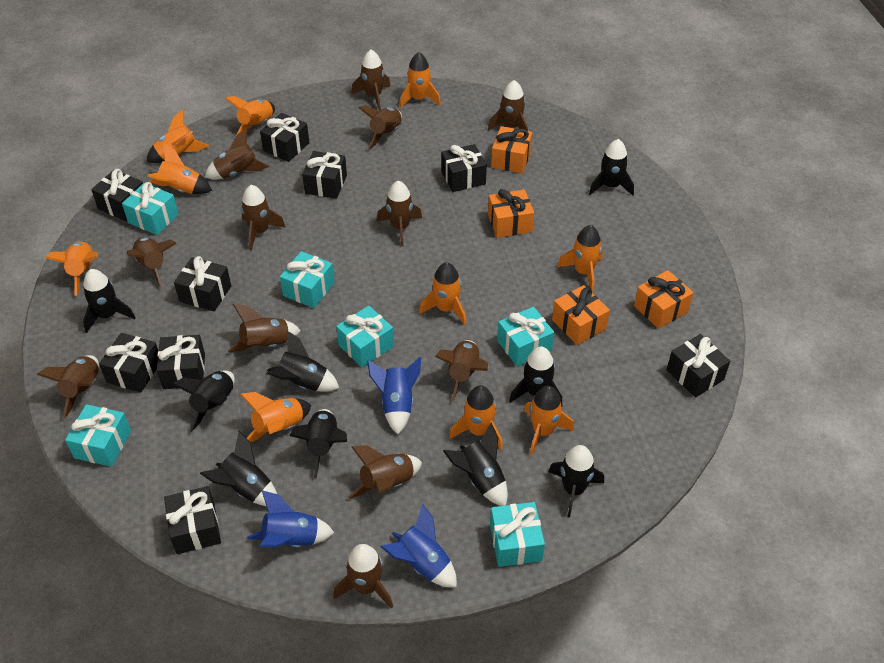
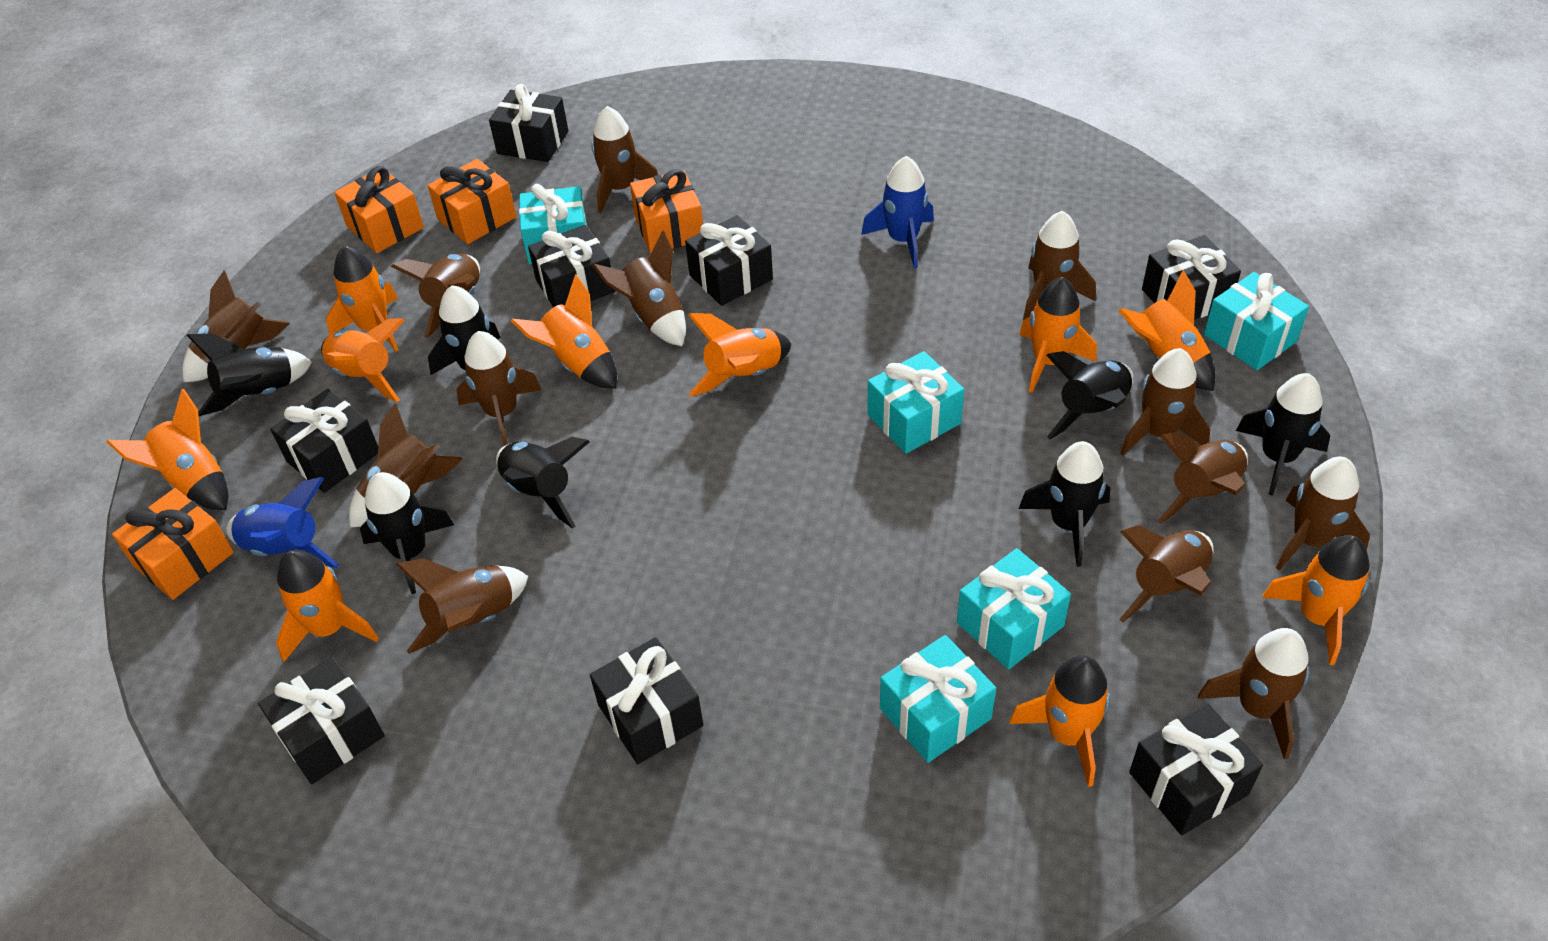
black gift: [91,169,143,221] [99,333,158,393] [157,335,205,389] [164,486,221,554] [174,256,231,312] [260,113,309,162] [302,151,347,199] [441,144,487,192] [667,334,730,397] = 9 -> [258,657,384,784] [270,389,378,493] [489,84,568,162] [528,225,615,308] [590,637,703,764] [685,215,773,306] [1129,703,1263,835] [1142,235,1241,320] = 8
black rocket: [83,269,136,333] [172,370,235,432] [200,431,277,506] [267,331,339,392] [289,409,347,478] [443,423,508,506] [509,347,562,408] [548,445,604,518] [589,139,634,196] = 9 -> [187,334,312,416] [360,472,454,594] [428,285,501,375] [496,437,590,529] [1018,441,1110,567] [1046,351,1134,439] [1236,373,1330,496] = 7
blue rocket: [247,490,334,547] [367,357,421,434] [380,504,457,587] = 3 -> [226,477,339,568] [861,156,934,268] = 2
brown rocket: [37,355,99,419] [127,237,177,287] [205,128,270,179] [228,304,301,353] [241,185,286,250] [333,544,393,609] [348,445,422,499] [352,50,391,110] [359,105,402,149] [377,181,422,246] [435,340,488,402] [488,80,528,131] = 12 -> [183,271,290,382] [349,403,463,528] [391,253,480,338] [396,558,528,654] [456,331,542,446] [591,106,658,213] [593,231,686,346] [1023,211,1096,320] [1119,525,1214,622] [1120,348,1210,455] [1157,431,1248,524] [1198,628,1309,759] [1276,457,1370,571] = 13
turquoise gift: [65,404,131,467] [122,182,179,235] [280,251,334,308] [336,306,394,367] [490,502,545,567] [497,307,554,366] = 6 -> [519,184,587,264] [867,351,964,454] [880,635,996,763] [957,548,1071,669] [1204,272,1309,370] = 5

